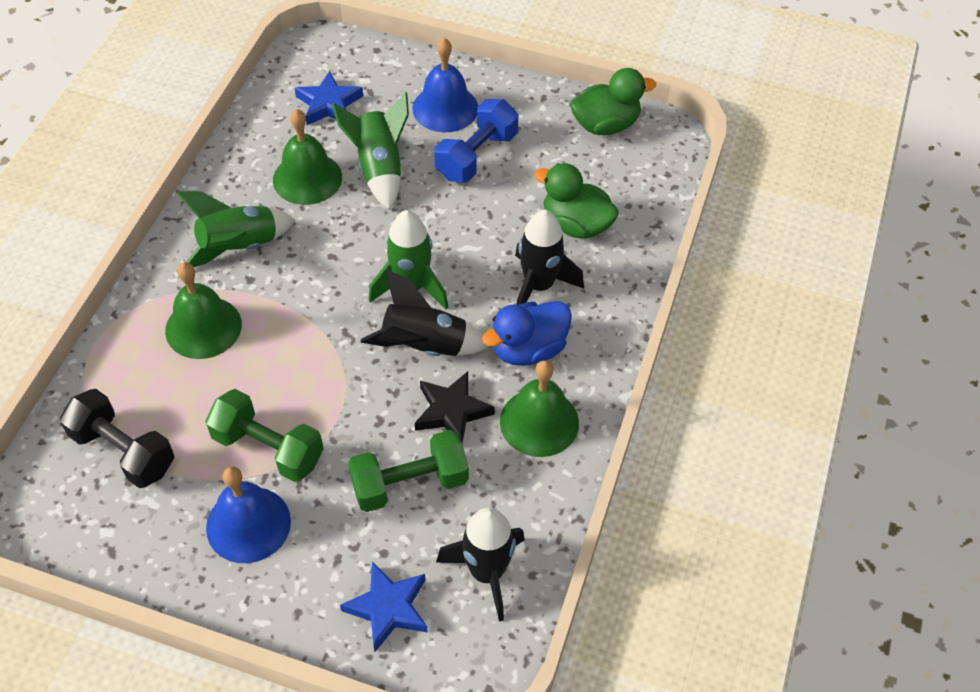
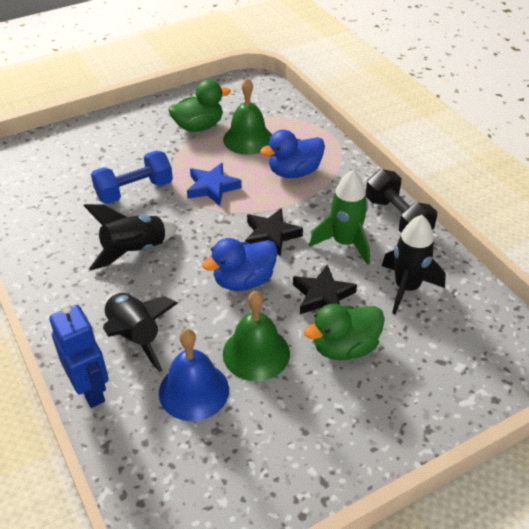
black star: [415,371,495,443] = 1 -> [245,208,303,257] [293,264,357,314] = 2
blue bell: [206,466,291,563] [412,38,478,132] = 2 -> [159,329,229,421] = 1
blue duck: [482,301,572,366] = 1 -> [202,238,278,291] [260,130,325,178] = 2
blue robot: none = 0 -> [49,303,109,408] = 1
blue star: [295,71,363,125] [340,561,428,652] = 2 -> [187,163,242,206] = 1
green bell: [165,262,242,359] [273,109,342,205] [500,360,579,457] = 3 -> [223,78,272,155] [223,291,290,381] = 2
green dumbbell: [205,389,324,482] [348,430,469,512] = 2 -> none = 0
green rocket: [176,191,295,267] [332,92,409,210] [369,210,449,310] = 3 -> [309,170,370,265] = 1

